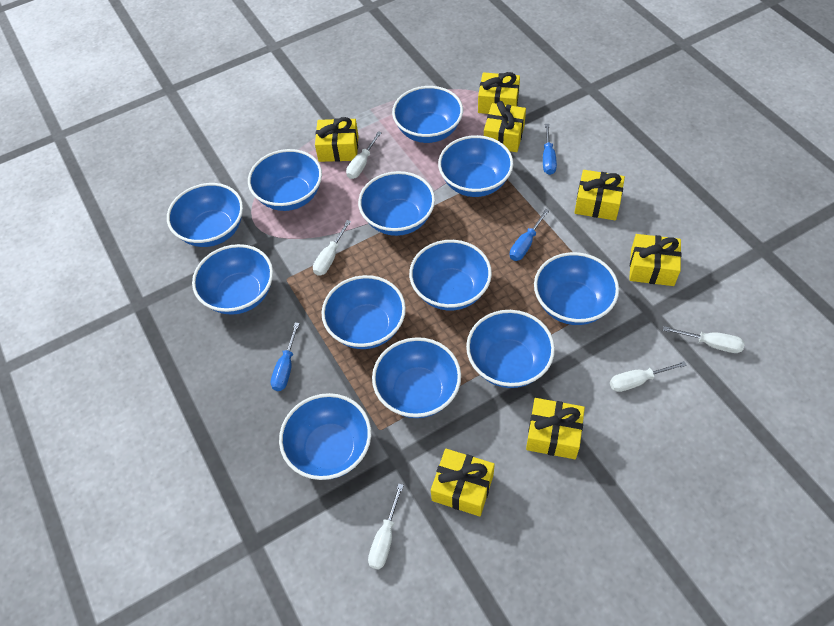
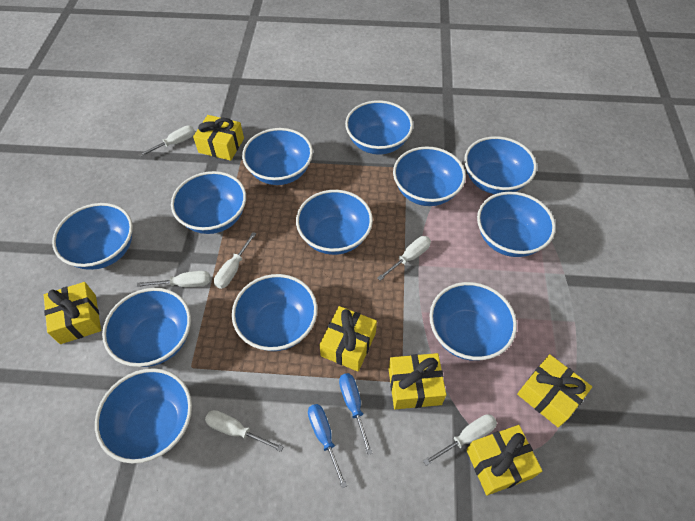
blue screwdriver: [271,322,300,391] [510,209,549,261] [543,124,557,175] = 3 -> [308,404,347,488] [339,373,373,455] = 2
white screwdriver: [313,220,351,276] [346,131,382,179] [368,483,404,570] [610,361,687,392] [663,326,745,353] = 5 -> [137,271,211,287] [138,126,195,157] [205,410,283,452] [214,232,256,289] [377,236,431,281] [423,414,497,466] = 6
yellow gift: [315,117,358,162] [431,449,495,517] [478,72,520,114] [484,101,526,152] [526,398,585,459] [574,170,625,221] [629,234,682,286] = 7 -> [44,282,101,344] [193,115,244,161] [319,306,377,372] [389,353,446,409] [466,425,542,496] [517,354,592,427] = 6

